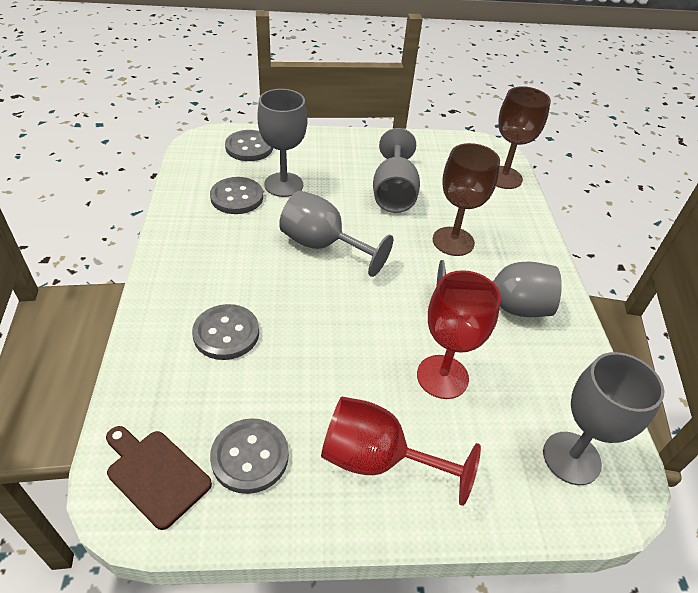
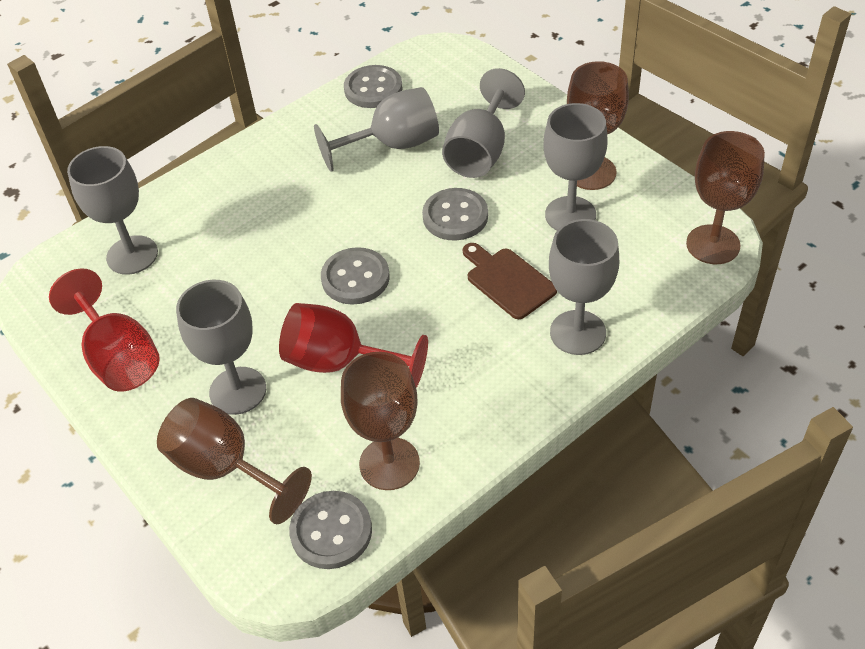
brown goblet: [433,143,500,256] [496,86,551,189] = 2 -> [157,398,312,524] [341,352,420,490] [567,61,629,190] [686,131,765,264] = 4
grey goblet: [257,89,307,197] [279,191,393,277] [373,128,420,213] [437,260,562,317] [543,352,664,485] = 5 -> [67,146,158,275] [176,280,266,415] [314,87,439,172] [442,68,525,178] [544,103,608,231] [549,219,619,355] = 6

